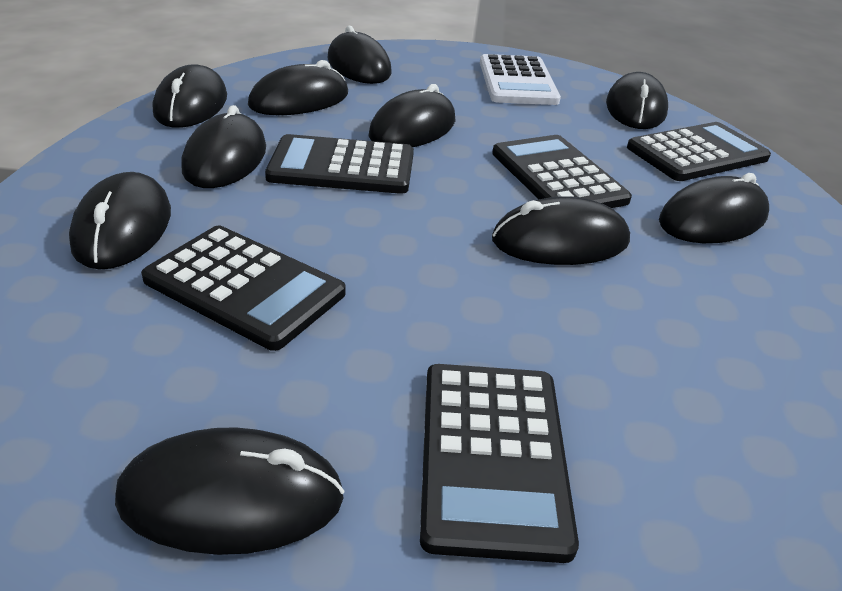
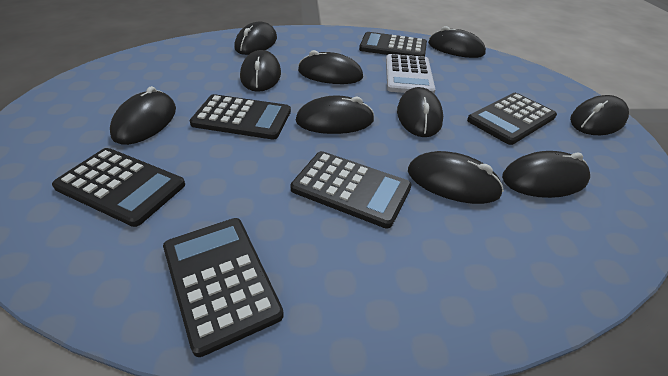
black calculator: [141,226,345,351] [265,134,414,194] [420,364,579,563] [492,135,632,208] [627,122,771,181] = 5 -> [52,148,185,227] [163,218,284,357] [189,94,291,139] [290,151,412,229] [359,32,427,57] [467,93,557,145] = 6

